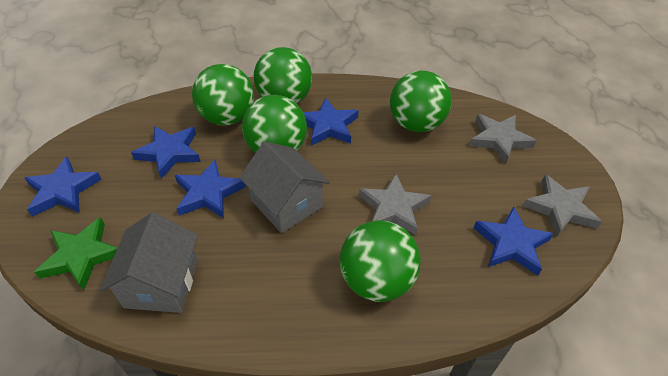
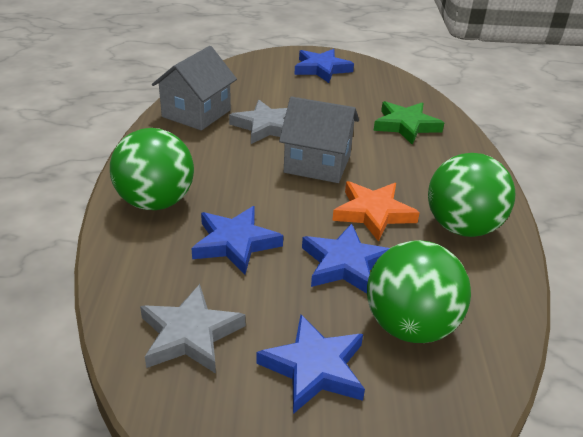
blue star: [25,157,102,217] [131,126,201,179] [175,159,246,218] [303,98,359,146] [474,206,554,276] = 5 -> [191,206,283,274] [256,315,365,414] [294,49,354,83] [302,223,390,293] = 4
green ball: [192,64,254,125] [242,95,307,153] [254,47,312,104] [340,220,421,302] [390,70,452,132] = 5 -> [110,128,194,210] [367,240,471,343] [428,153,515,237] = 3
grey star: [359,174,432,235] [469,114,537,164] [523,174,602,237] = 3 -> [140,284,246,374] [229,100,287,144] = 2
orange star: none = 0 -> [332,181,420,242] = 1

